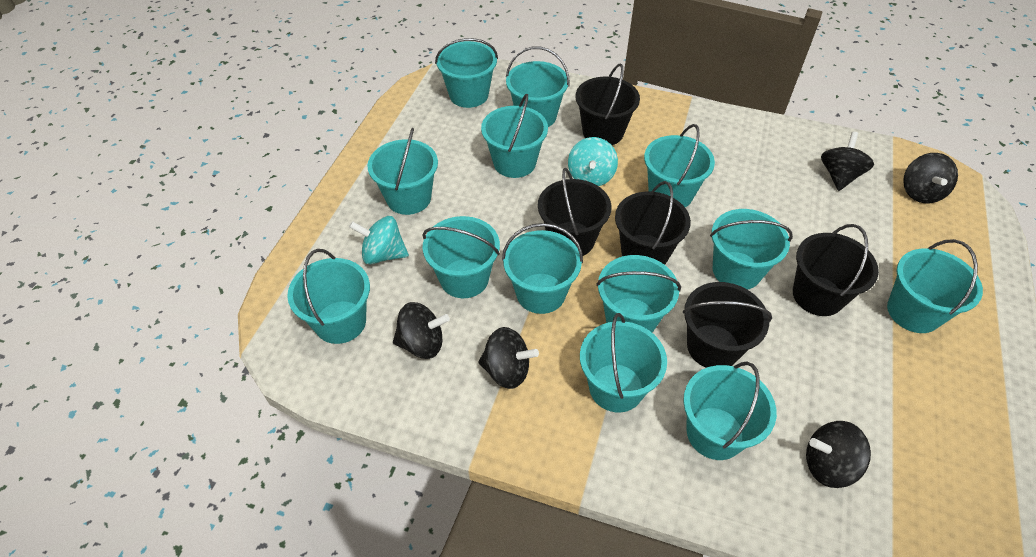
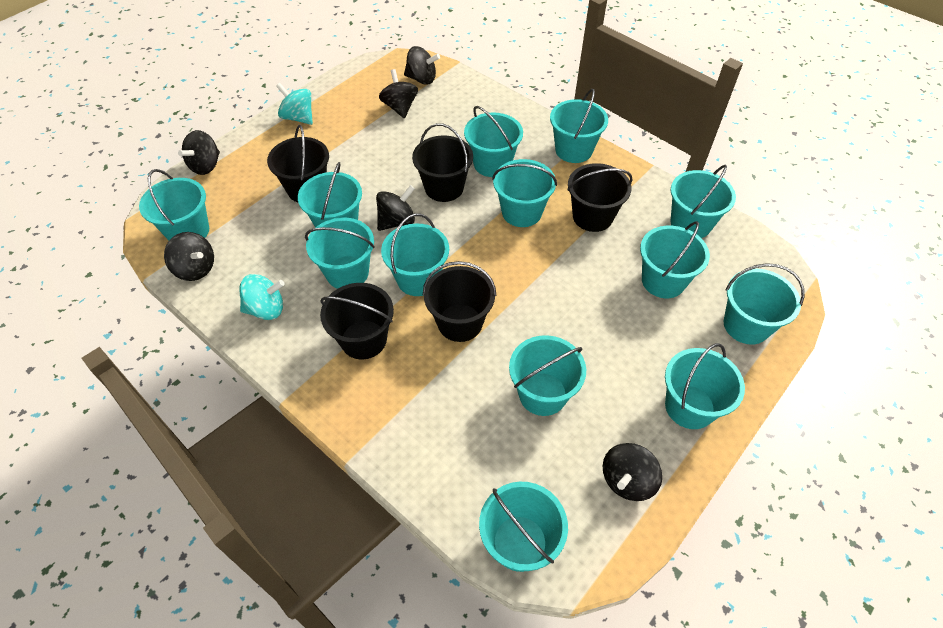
black spinning top: [393,302,450,359] [478,327,539,389] [806,421,871,488] [821,132,874,191] [903,153,958,203] = 5 -> [164,232,214,281] [178,130,220,175] [376,185,415,231] [379,69,418,119] [404,46,440,85] [603,443,662,501] = 6

